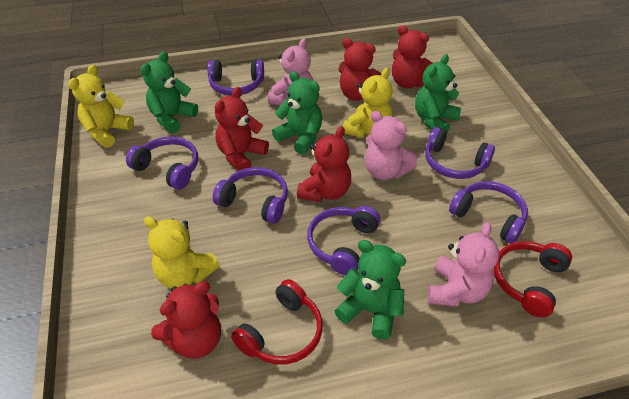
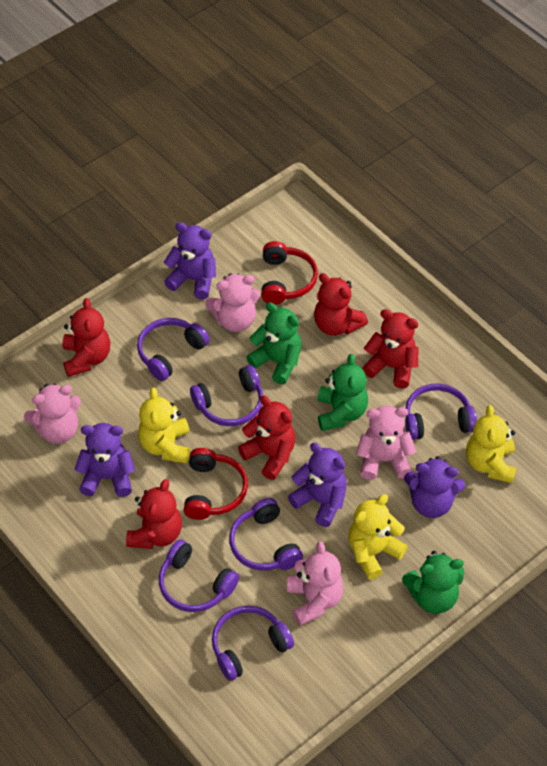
green teddy bear: [141,52,198,133] [272,71,322,155] [335,240,406,340] [415,54,461,132] = 4 -> [246,302,302,385] [318,354,368,431] [402,551,464,614] = 3
pink teddy bear: [268,39,313,106] [365,111,417,180] [428,222,499,307] = 3 -> [24,384,81,443] [205,273,260,332] [287,541,344,626] [356,406,417,480] = 4
purple teddy bear: none = 0 -> [74,423,135,497] [164,222,216,299] [288,443,347,527] [404,456,465,518] = 4

